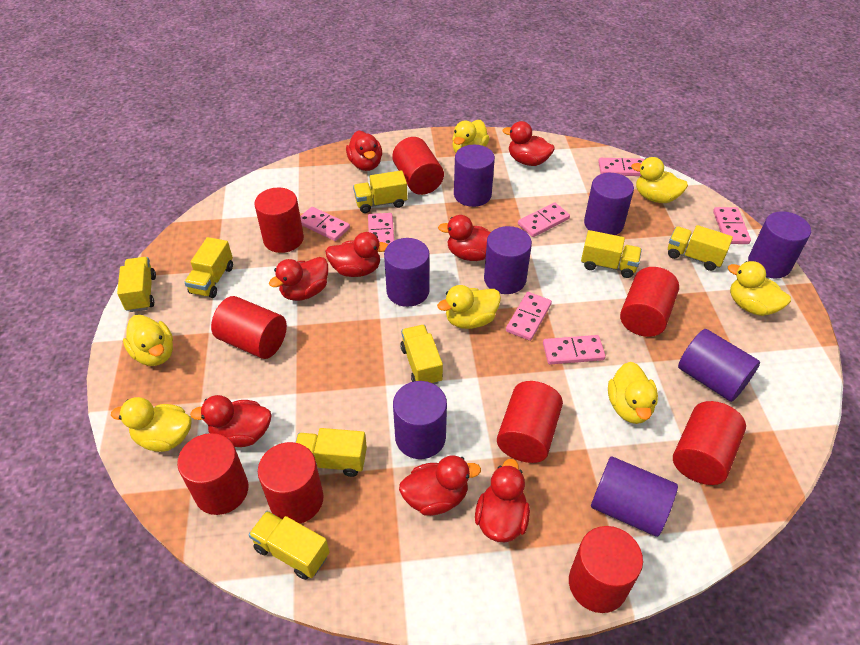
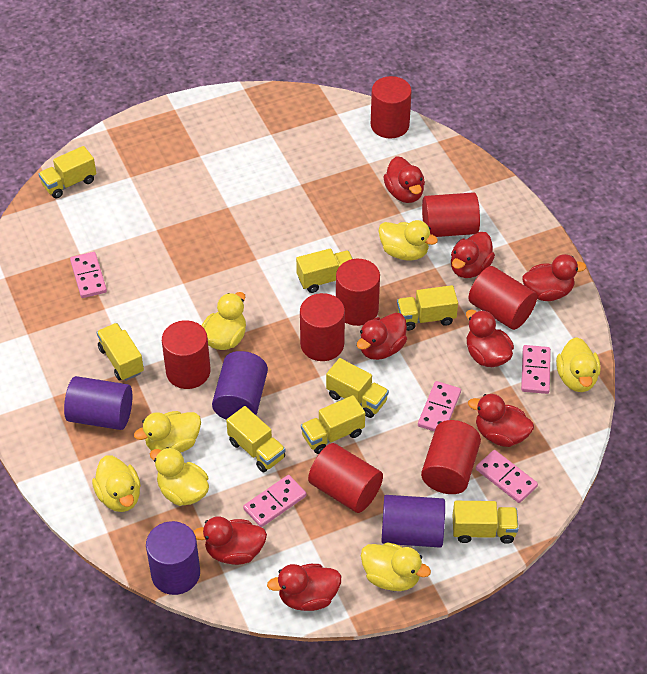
pink domino: [300,207,350,241] [368,213,394,245] [506,292,552,341] [518,202,570,237] [543,335,606,364] [598,158,644,176] [713,207,751,244] = 7 -> [70,252,107,298] [243,475,306,527] [418,381,461,432] [476,450,538,503] [521,345,551,394] = 5
purple cylinder: [384,238,430,307] [393,381,447,459] [454,145,495,207] [484,226,532,294] [584,173,634,235] [591,457,678,537] [678,329,760,402] [748,211,811,278] = 8 -> [64,376,132,430] [146,521,200,595] [212,351,268,420] [381,495,445,548] = 4
red cylinder: [177,433,248,515] [211,296,287,359] [254,187,304,253] [258,442,323,524] [392,137,444,195] [497,381,563,463] [569,526,643,613] [620,267,679,337] [673,401,746,485] = 9 -> [162,320,211,389] [300,293,345,361] [308,443,383,513] [336,259,380,326] [371,76,412,138] [421,420,481,494] [422,192,480,237] [468,266,537,330] = 8

